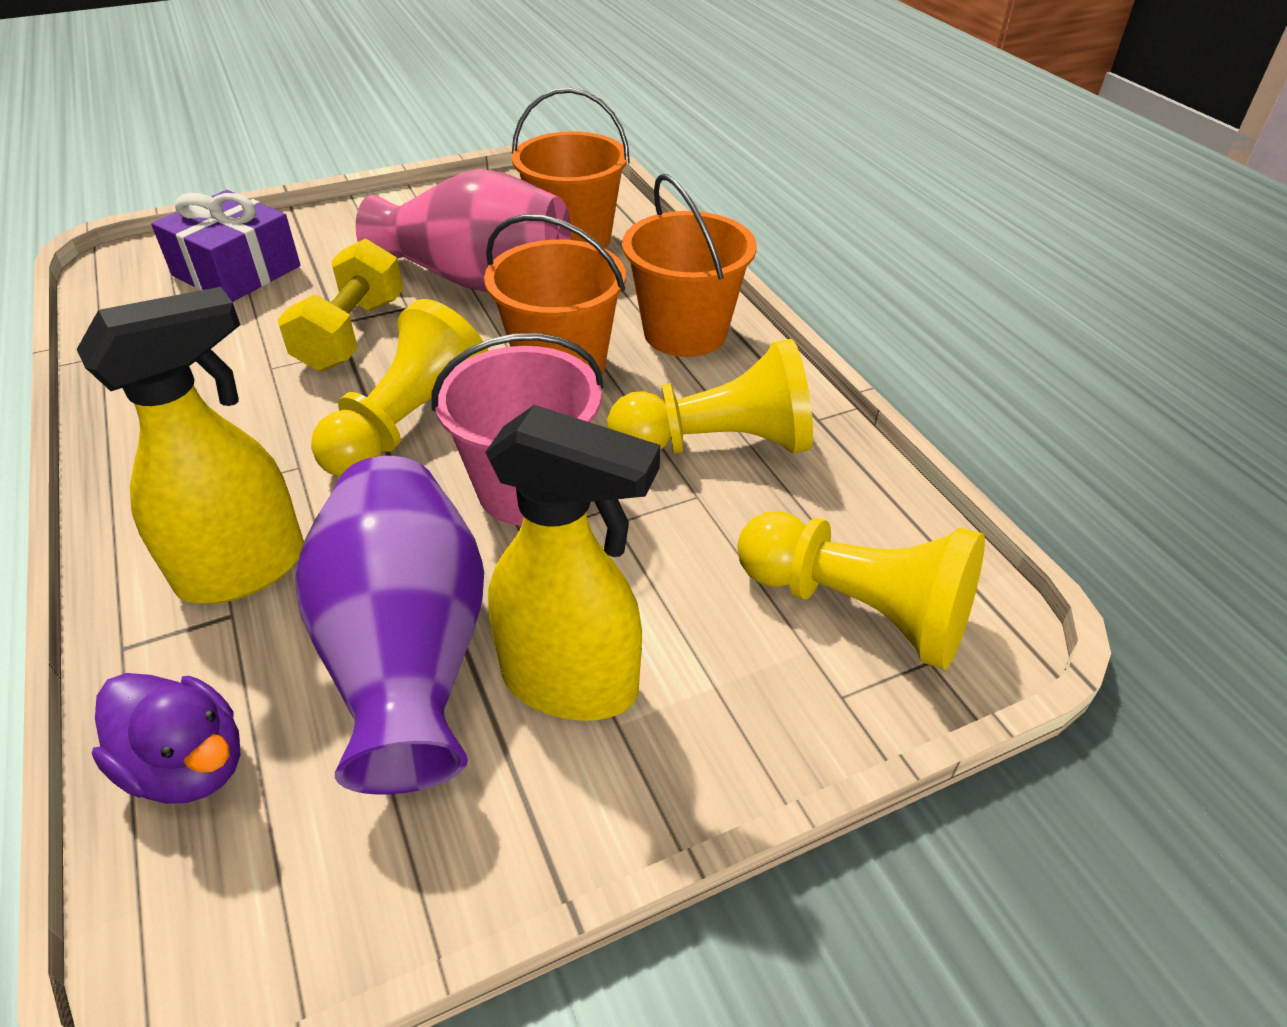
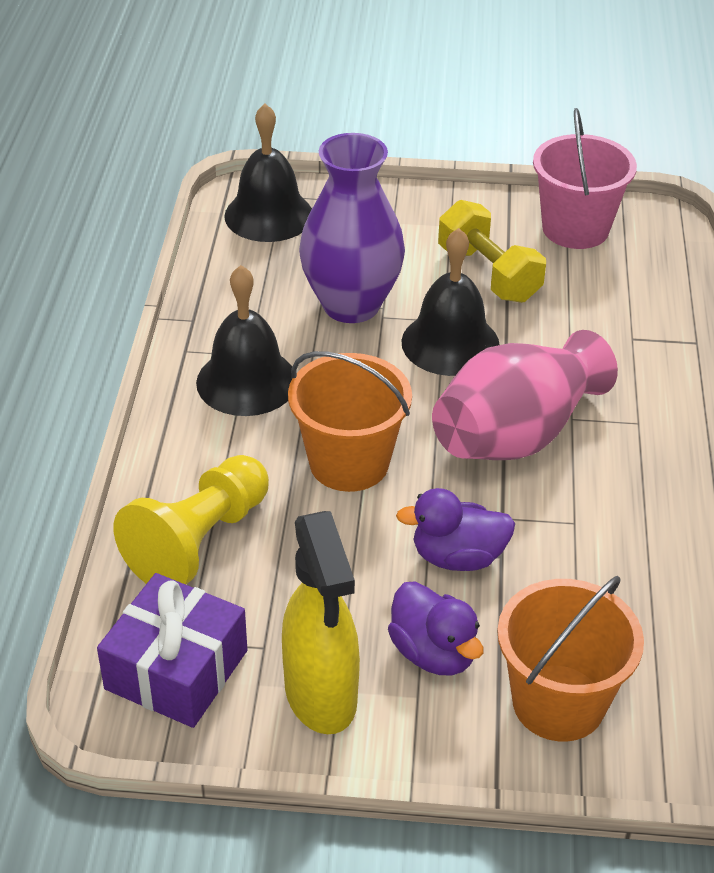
black bell: none = 0 -> [196,265,293,416] [224,104,312,242] [401,228,499,376] = 3
orange bucket: [484,214,626,374] [512,88,630,249] [622,174,757,357] = 3 -> [288,351,412,492] [497,576,644,742] = 2
purple duck: [92,673,240,804] = 1 -> [388,581,483,675] [396,488,515,571] = 2
yellow pawn: [311,299,489,477] [607,339,813,454] [737,511,985,670] = 3 -> [114,455,269,585] = 1
yellow spray bottle: [77,287,304,604] [485,405,660,721] = 2 -> [282,511,360,734] = 1

